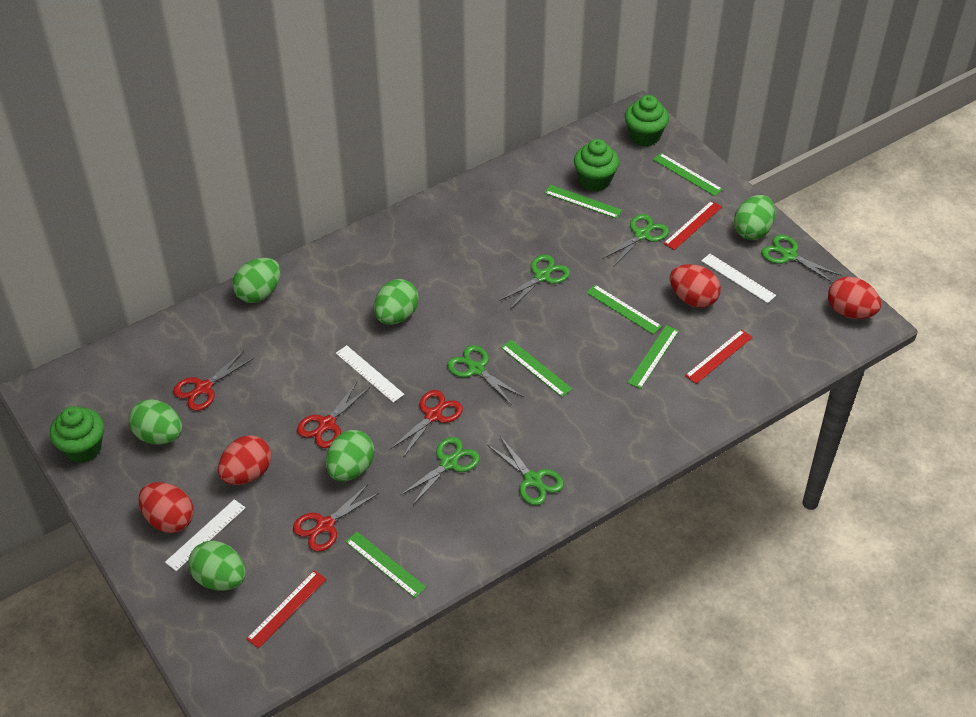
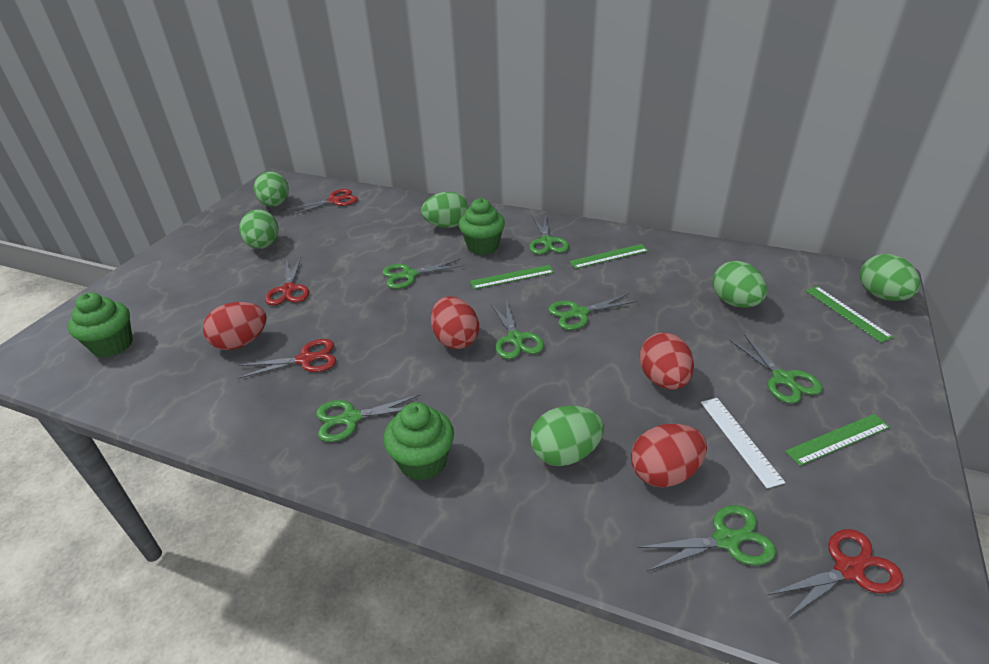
green ruler: [345,532,426,598] [501,340,572,397] [545,185,622,219] [586,285,662,334] [628,325,679,389] [653,153,723,196] = 6 -> [470,265,554,289] [570,244,649,269] [785,414,890,466] [806,286,894,343] = 4
green scissors: [401,437,480,506] [447,345,523,405] [487,436,564,505] [499,255,570,309] [602,214,669,266] [761,235,841,283] = 6 -> [316,394,421,442] [382,259,465,289] [491,300,544,359] [529,215,569,254] [549,293,638,330] [637,505,776,571] [729,334,823,403] = 7
red ruler: [246,570,326,648] [663,201,722,250] [685,329,753,384] = 3 -> none = 0
white ruler: [165,499,246,571] [336,345,404,403] [701,254,776,303] = 3 -> [701,398,785,488] = 1

